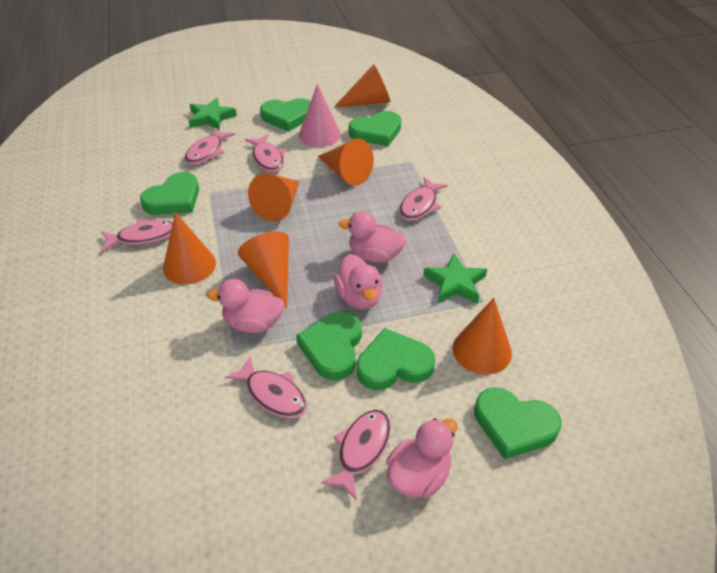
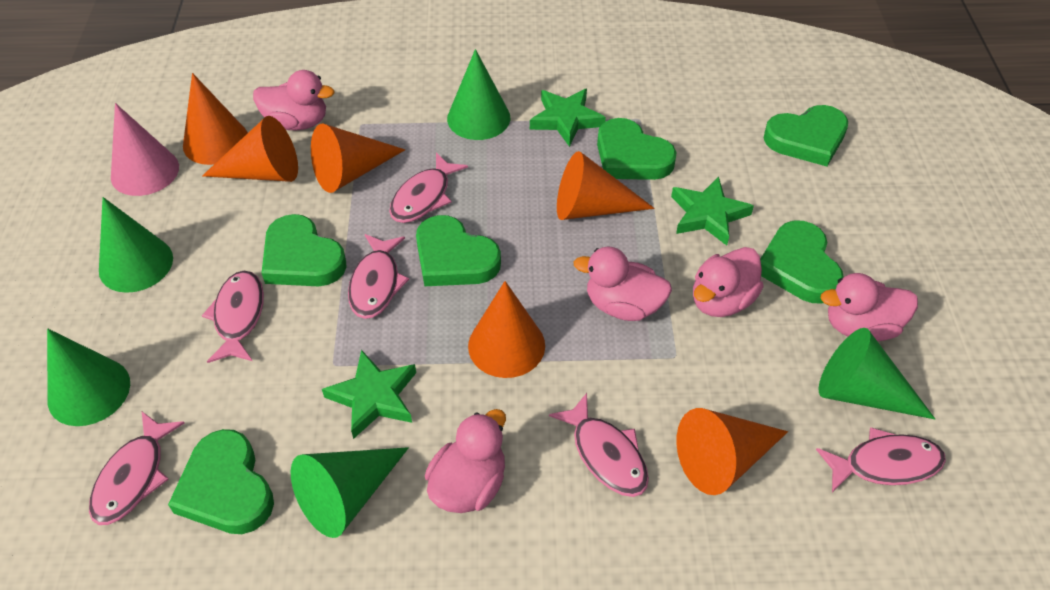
green cone: none = 0 -> [47,328,130,426] [99,197,173,293] [291,447,409,538] [447,49,510,140] [819,328,935,419] = 5
green star: [189,98,237,130] [423,253,487,304] = 2 -> [322,350,416,439] [530,89,606,147] [671,177,754,246] = 3
pink duck: [207,279,284,333] [334,254,382,310] [339,211,406,263] [386,418,457,498] = 4 -> [253,70,335,130] [425,409,506,513] [573,246,672,321] [693,247,764,317] [821,273,918,341] = 5

